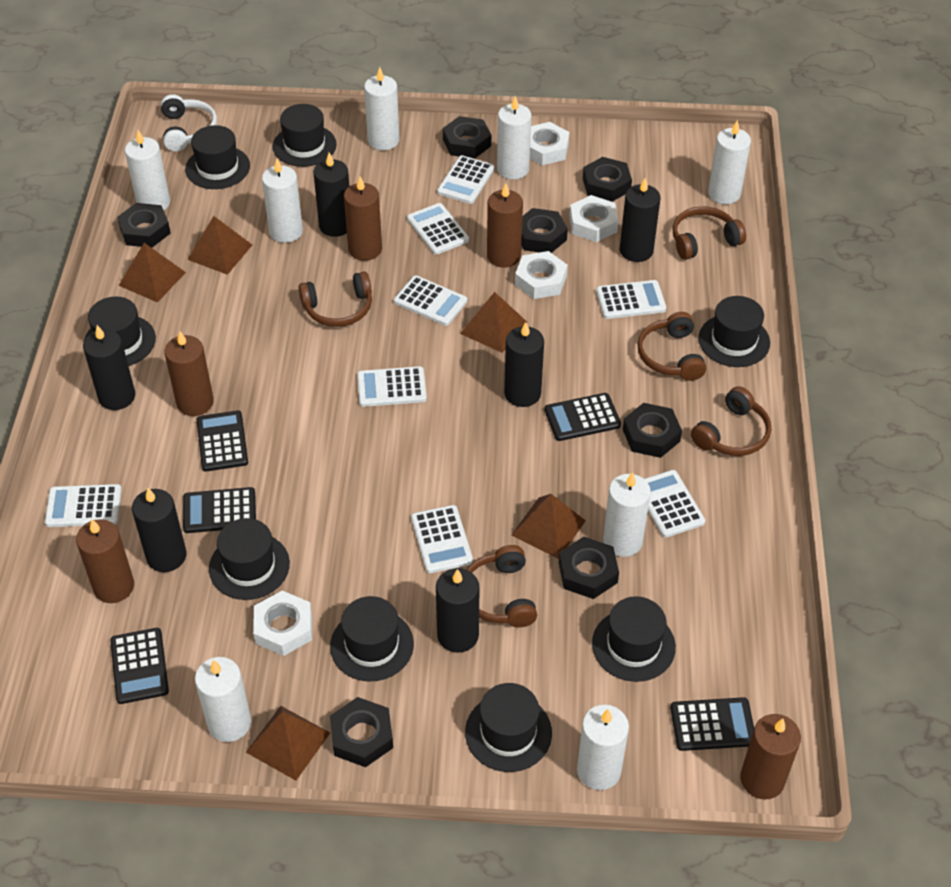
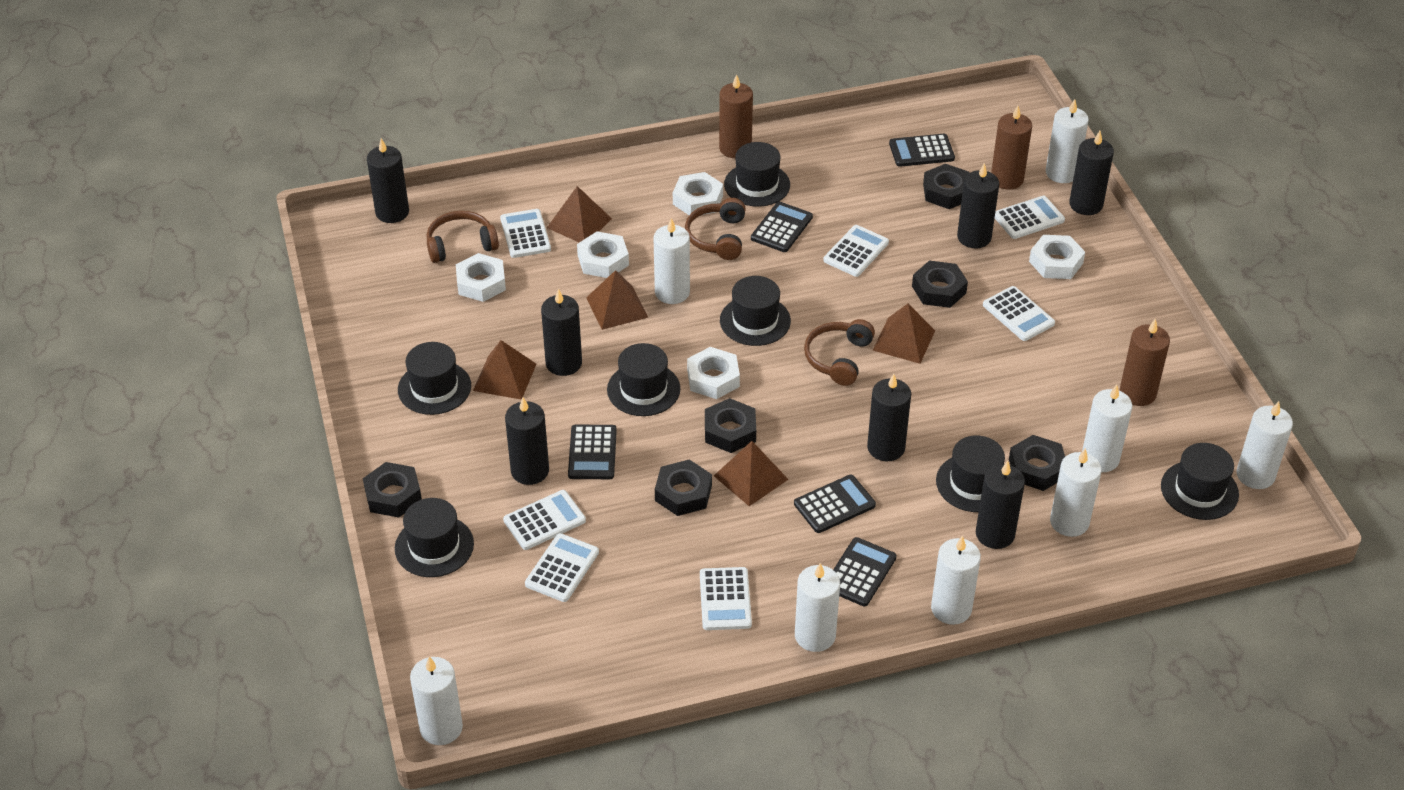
black candle: [83,325,135,410] [132,488,186,572] [313,153,349,237] [436,568,479,653] [504,322,544,407] [620,178,661,262] = 6 -> [367,138,409,223] [505,397,549,485] [541,288,582,376] [867,374,911,461] [957,163,999,248] [976,461,1025,549] [1069,131,1114,215] = 7
black hat: [84,296,156,366] [185,125,250,189] [209,518,290,600] [273,104,337,167] [330,596,414,681] [465,683,552,772] [592,596,676,682] [699,296,770,367] = 8 -> [395,498,474,577] [398,342,471,415] [607,343,681,416] [720,276,791,346] [724,142,790,207] [936,435,1005,512] [1161,443,1239,520] = 7
black nut: [117,203,171,248] [330,697,393,767] [443,116,491,159] [521,208,568,253] [559,537,619,599] [583,157,632,202] [623,403,682,458] = 7 -> [363,462,422,518] [655,460,712,516] [705,398,756,453] [912,260,968,308] [923,164,969,209] [1009,435,1065,491] = 6
brown candle: [76,519,134,603] [164,331,214,416] [344,176,382,261] [487,183,523,268] [740,714,801,799] = 5 -> [719,74,753,158] [991,106,1032,190] [1119,318,1170,406] = 3
brown headphones: [299,272,372,327] [466,545,537,628] [637,312,706,381] [672,206,746,260] [691,386,771,456] = 5 -> [427,211,499,263] [685,198,745,260] [804,319,875,386] = 3
white calculator: [45,484,122,527] [357,366,427,407] [394,275,467,326] [407,203,469,255] [411,505,473,573] [437,155,495,204] [596,280,666,319] [645,470,705,538] = 8 -> [500,209,551,258] [503,490,586,550] [525,533,599,602] [700,567,752,630] [823,225,889,277] [983,286,1055,341] [995,196,1065,239] = 7
white headphones: [161,94,217,152] = 1 -> none = 0
white nut: [253,591,312,656] [515,251,568,299] [530,122,569,165] [569,195,618,242] = 4 -> [456,253,506,302] [577,231,629,278] [673,172,723,215] [687,347,740,399] [1029,235,1085,279] = 5

